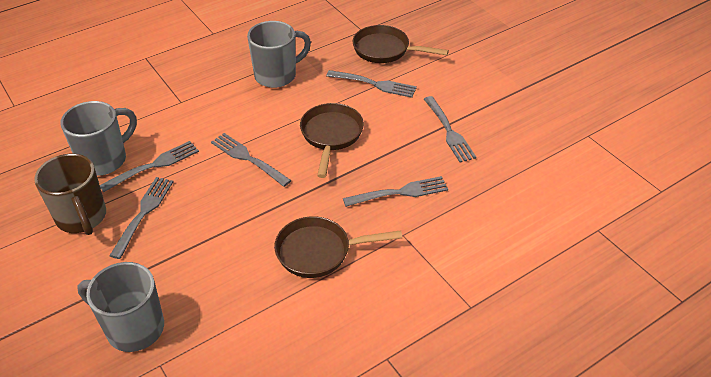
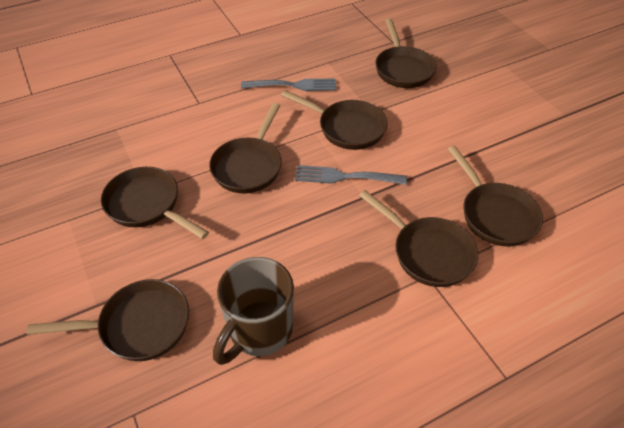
brown pan: [274,216,402,278] [300,103,364,178] [352,25,449,63] = 3 -> [27,279,189,361] [101,167,209,239] [209,103,282,193] [281,90,387,150] [359,190,478,287] [375,19,437,88] [448,146,543,246] = 7
grey fork: [100,141,199,192] [109,177,174,259] [211,133,291,187] [326,70,417,98] [343,176,448,207] [424,96,476,162] = 6 -> [241,78,336,91] [295,165,407,185] = 2
grey mug: [61,101,137,176] [77,262,164,352] [247,21,311,88] = 3 -> none = 0

